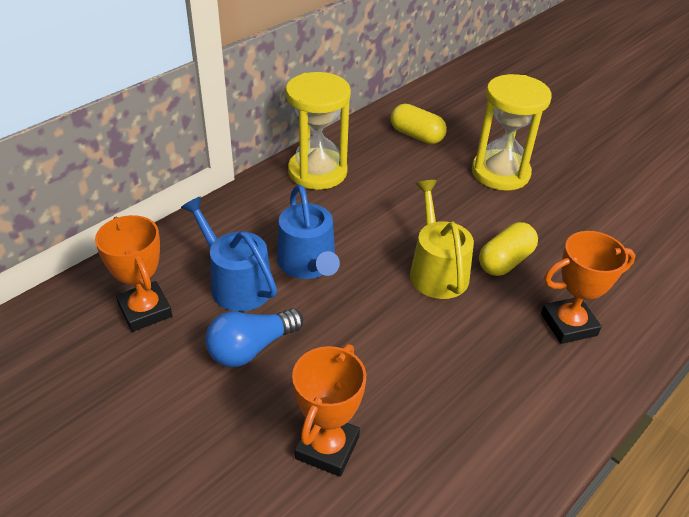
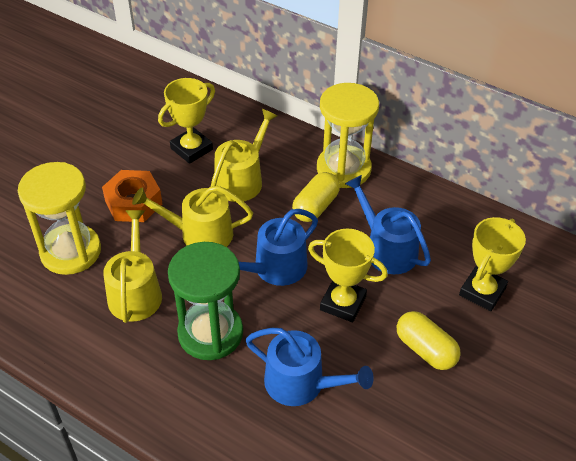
blue light bulb: [205,308,304,367] = 1 -> none = 0
blue watering can: [181,196,277,312] [277,184,340,279] = 2 -> [239,209,318,286] [245,328,374,406] [345,175,431,274] = 3
green hourglass: none = 0 -> [168,242,243,360] = 1
orange nut: none = 0 -> [102,170,162,222] = 1
orange trophy: [95,215,172,332] [292,344,366,477] [541,231,635,344] = 3 -> none = 0
yellow trophy: none = 0 -> [158,78,215,164] [308,228,388,322] [459,217,526,311] = 3
yellow watering can: [410,180,474,299] = 1 -> [103,210,162,323] [132,185,253,247] [211,109,277,202] = 3

